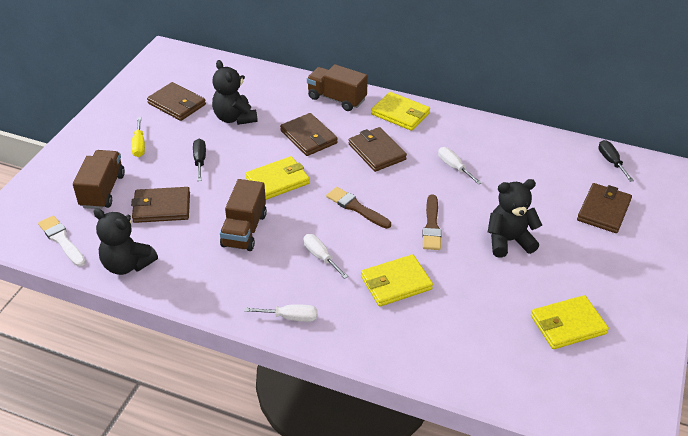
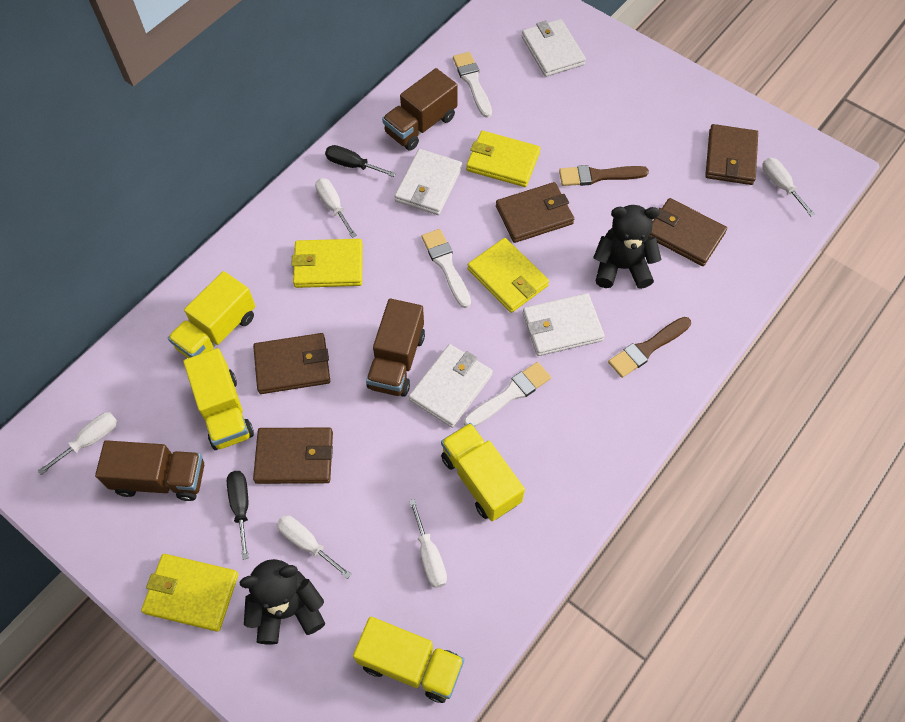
black teddy bear: [93,208,158,275] [212,60,258,125] [488,179,542,258] = 3 -> [240,559,325,644] [593,205,662,289] = 2
white brush: [38,215,86,267] = 1 -> [421,229,471,308] [453,52,492,118] [464,362,551,427] = 3
white screwdriver: [244,304,317,322] [303,234,348,279] [438,147,482,185] = 3 -> [38,412,118,475] [277,515,352,579] [315,178,357,238] [409,499,447,588] [762,158,815,216] = 5
white wallet: none = 0 -> [394,149,462,215] [409,344,493,428] [522,19,586,77] [523,293,605,356] = 4
yellow screwdriver: [131,117,145,157] = 1 -> none = 0
yellow truck: none = 0 -> [168,271,255,358] [183,348,254,450] [353,617,464,703] [441,423,525,521] = 4

